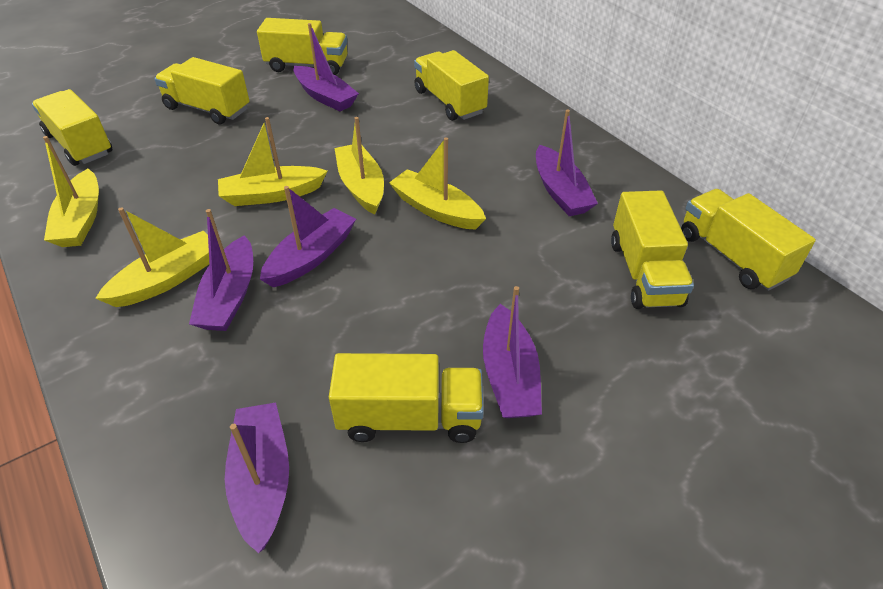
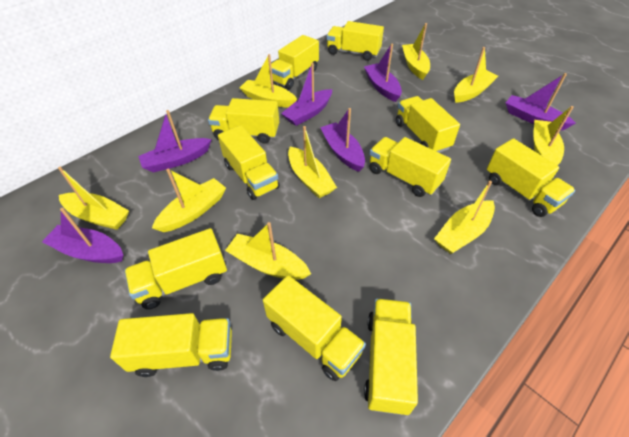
yellow boat: [43,136,99,247] [95,207,209,307] [218,117,327,206] [335,117,384,215] [389,137,486,230] = 5 -> [58,167,129,230] [152,168,226,232] [225,222,311,280] [239,54,297,108] [288,126,337,198] [402,23,430,80] [434,181,495,254] [454,47,498,103] [533,106,574,165] = 9
yellow truck: [32,89,113,166] [154,57,249,125] [257,18,347,75] [329,353,484,443] [414,50,489,121] [611,190,694,309] [681,189,816,291] = 7 -> [110,313,232,377] [124,228,227,309] [208,98,279,144] [218,125,280,200] [263,275,366,381] [269,35,319,89] [327,21,384,61] [364,299,418,415] [370,137,451,197] [396,96,460,153] [487,138,575,217] = 11

